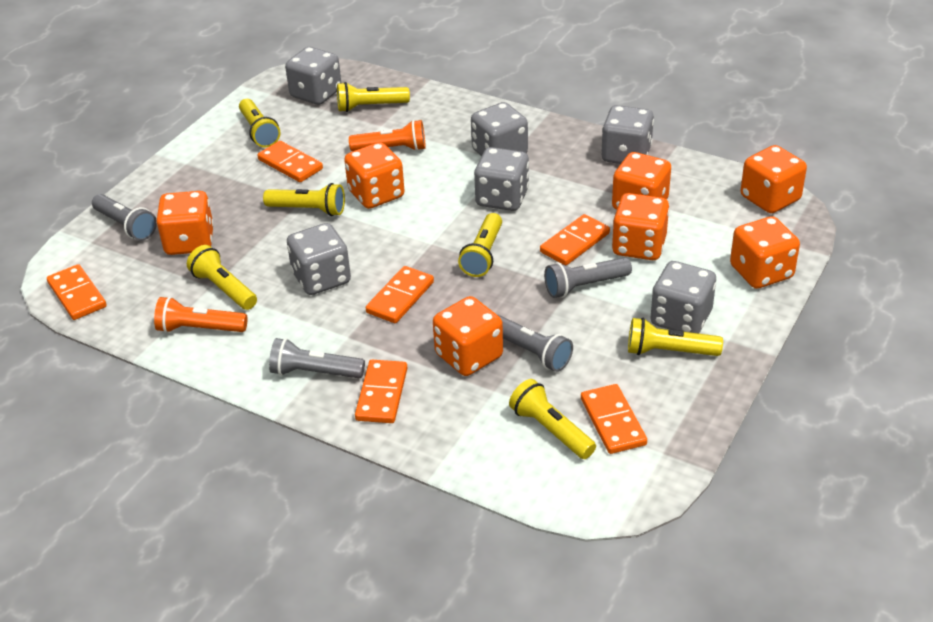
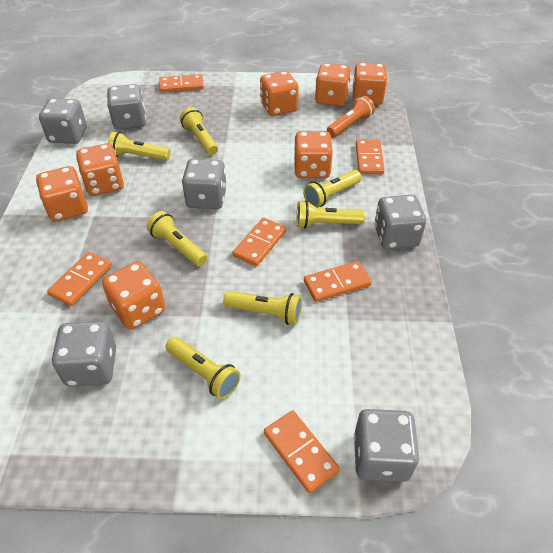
grey flashlight: [92,194,157,241] [269,338,365,378] [498,315,573,372] [544,257,632,298] = 4 -> none = 0
orange flashlight: [154,297,248,333] [349,120,426,151] = 2 -> [327,96,375,137] = 1

